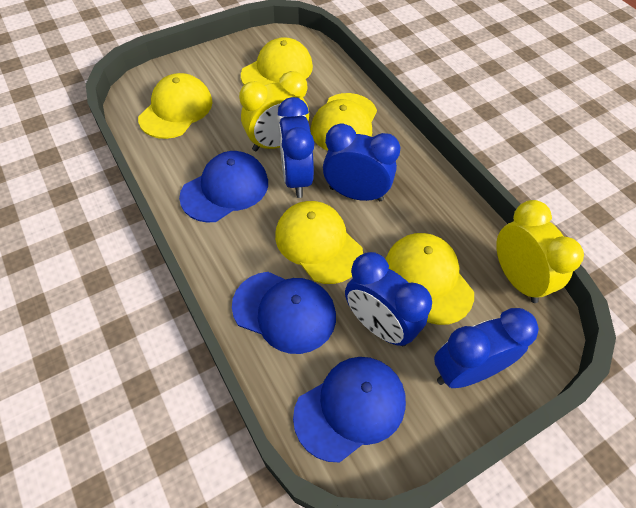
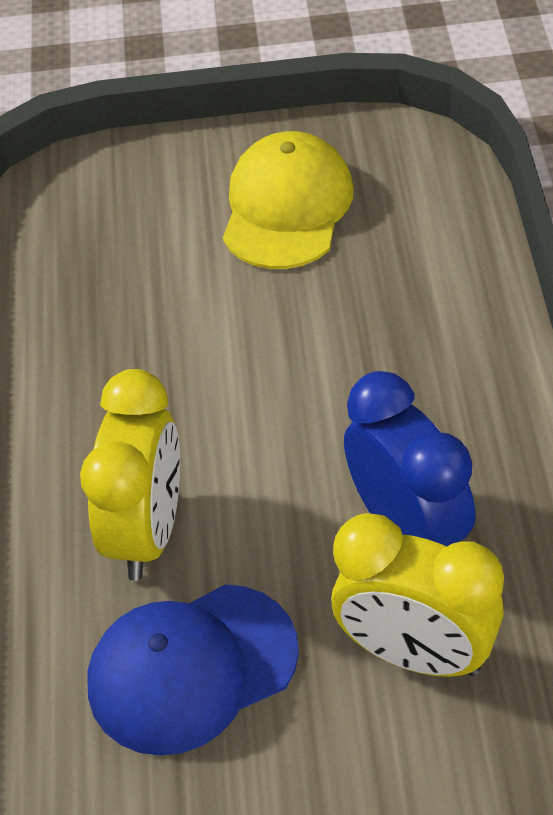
blue cap: [179,151,268,223] [232,272,336,354] [293,357,406,462] = 3 -> [87,585,299,756] = 1
blue clock: [278,97,314,198] [323,123,400,201] [345,252,432,346] [434,308,539,388] = 4 -> [344,371,476,546] = 1
yellow cap: [138,73,213,139] [241,37,313,85] [275,201,363,284] [311,93,377,151] [385,233,474,325] = 5 -> [223,131,354,269] = 1

